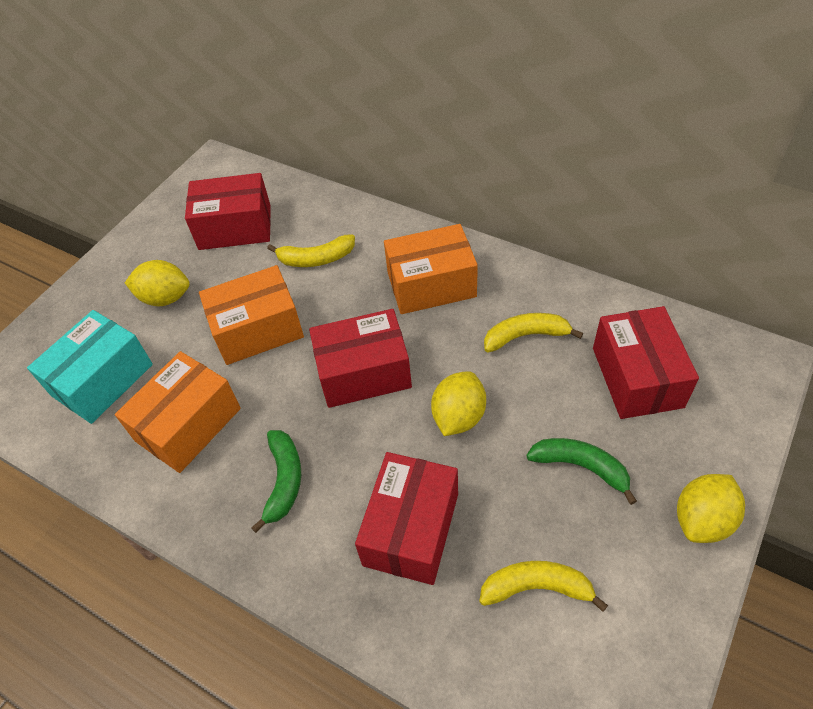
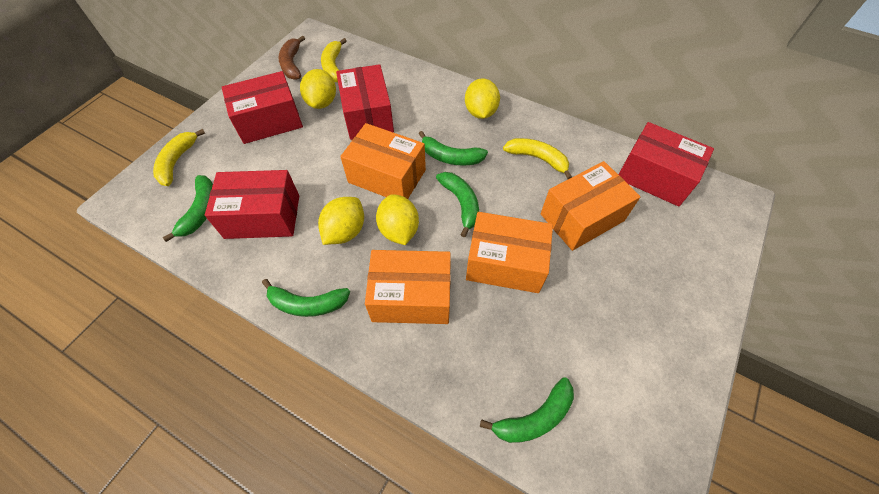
brown banana: none = 0 -> [278,35,305,80] = 1
green banana: [251,430,301,533] [527,438,637,505] = 2 -> [162,175,213,242] [262,279,350,317] [419,131,488,166] [436,172,479,237] [480,377,574,443] = 5
orange box: [115,351,241,473] [199,265,304,365] [384,224,478,314] = 3 -> [340,123,426,199] [365,250,451,324] [466,212,553,293] [541,161,641,251] = 4
turquoise box: [27,310,153,424] = 1 -> none = 0
yellow lemon: [125,260,190,306] [431,371,486,436] [677,474,745,543] = 3 -> [300,69,336,109] [318,197,364,245] [376,194,419,245] [465,78,500,119] = 4

